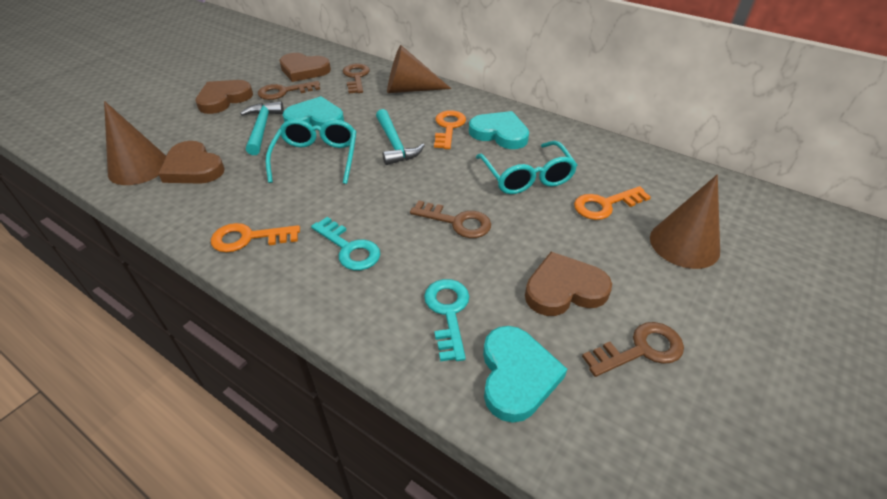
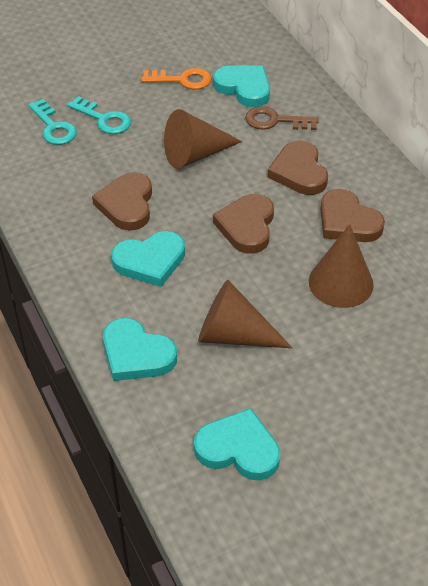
brown key: [258,81,320,100] [343,64,370,93] [410,200,491,238] [582,322,684,377] = 4 -> [245,106,319,130] = 1
orange key: [211,223,300,252] [434,110,466,149] [574,186,651,220] = 3 -> [141,68,212,89] = 1
turquoise glasses: [266,119,357,184] [476,141,577,194] = 2 -> none = 0
turquoise hammer: [240,101,284,155] [376,109,425,165] = 2 -> none = 0
turquoise heart: [283,96,344,126] [469,111,529,149] [483,326,567,423] = 3 -> [103,318,177,381] [111,231,185,287] [194,408,280,480] [213,65,270,107] = 4

